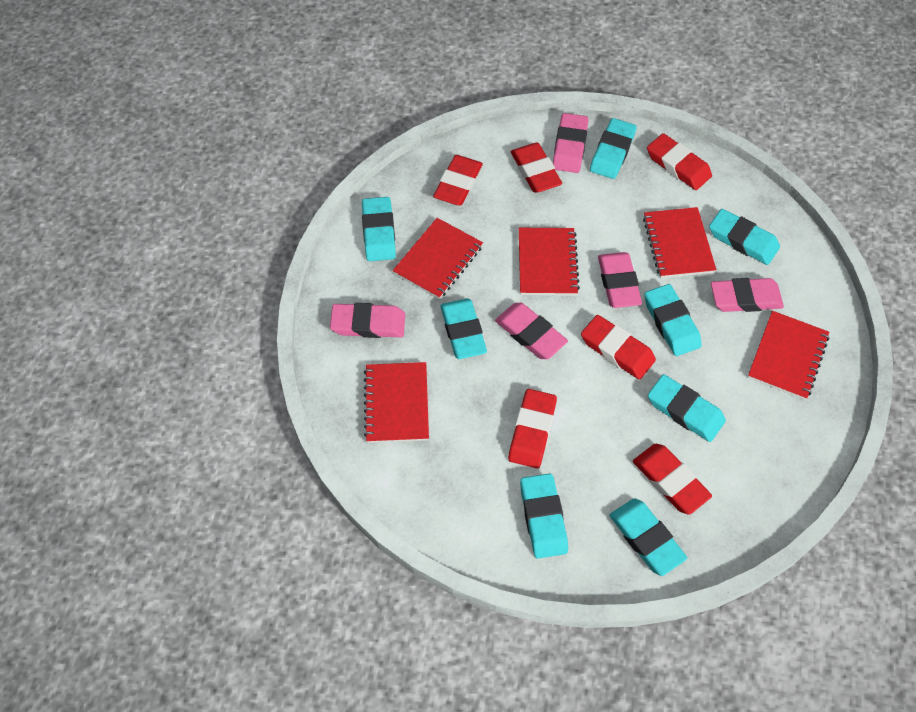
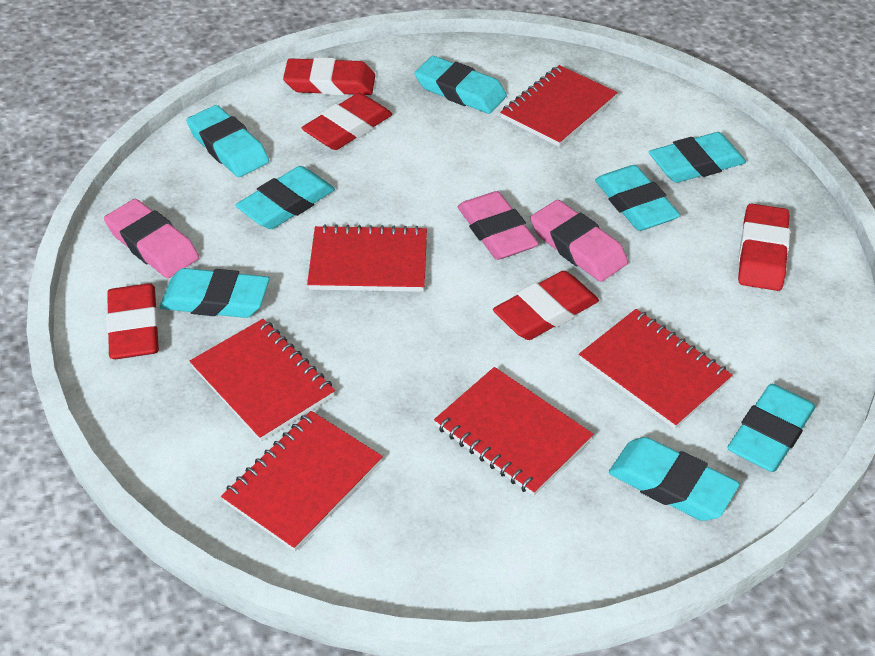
pink eraser: [330,303,405,338] [495,303,568,359] [553,113,589,173] [598,252,642,308] [711,278,784,312] = 5 -> [104,199,199,278] [458,191,539,260] [530,200,628,282] = 3
red eraser: [433,155,483,206] [508,389,557,468] [511,143,562,193] [581,315,656,380] [633,444,712,515] [647,133,712,190] = 6 -> [106,283,159,359] [283,57,375,96] [302,93,392,150] [493,271,599,340] [738,203,790,291] = 5
red notebook: [364,362,429,443] [393,218,483,299] [519,228,580,296] [643,207,716,278] [748,311,829,400] = 5 -> [190,319,335,442] [221,411,383,551] [307,224,427,292] [434,367,594,496] [500,65,618,147] [579,309,732,429] = 6

